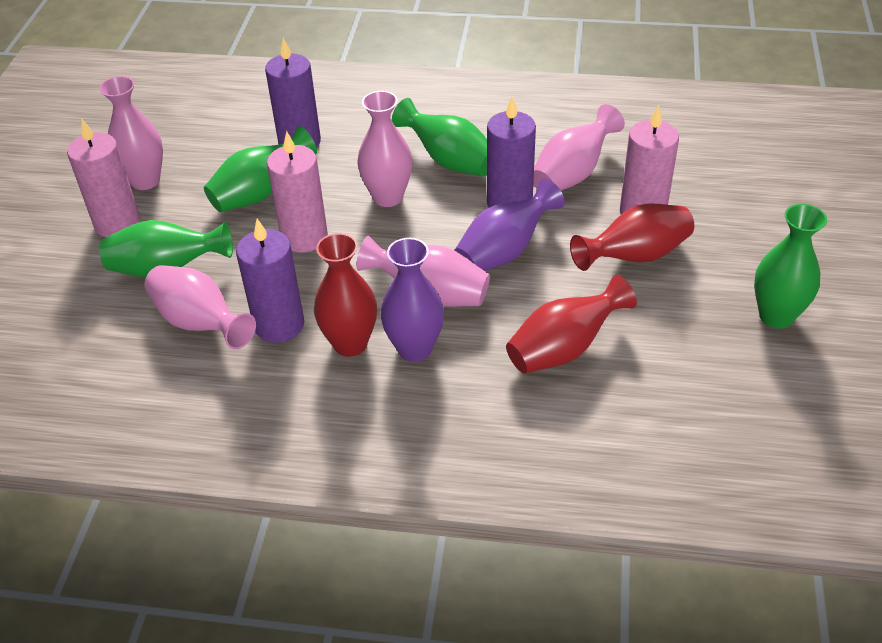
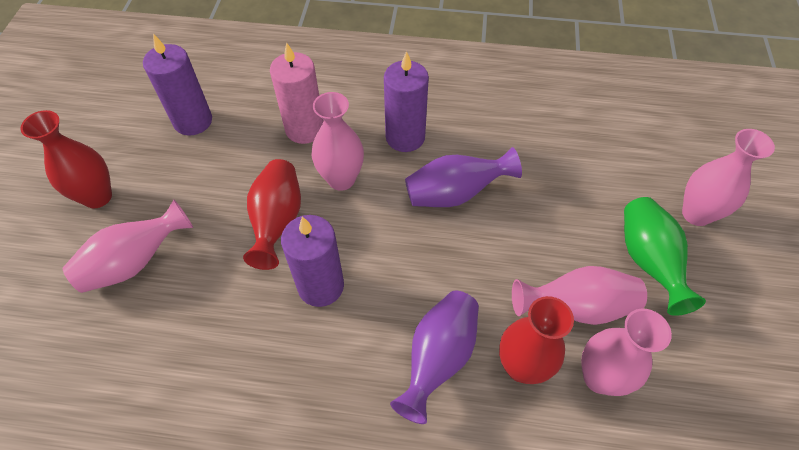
green vase: [100,220,233,278] [204,126,317,212] [392,98,487,177] [754,204,827,328] = 4 -> [624,197,706,316] = 1
pink candle: [67,119,140,237] [267,131,328,253] [620,105,679,214] = 3 -> [270,42,323,144] = 1

